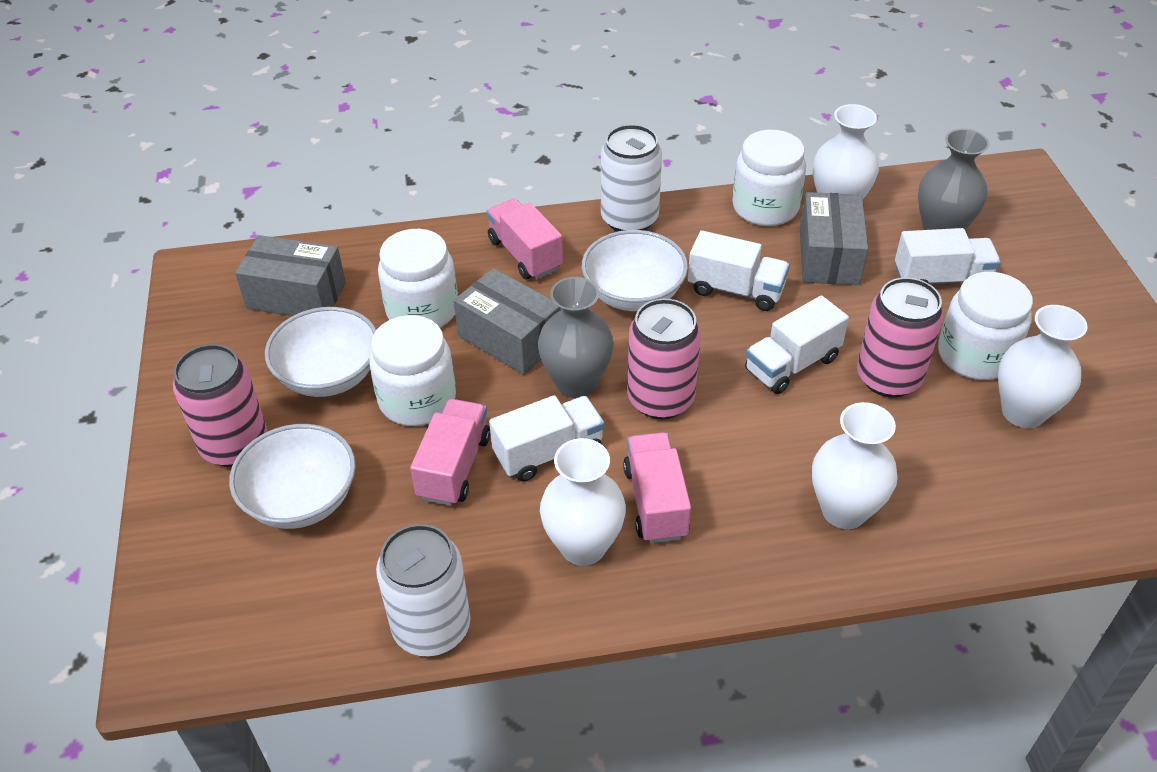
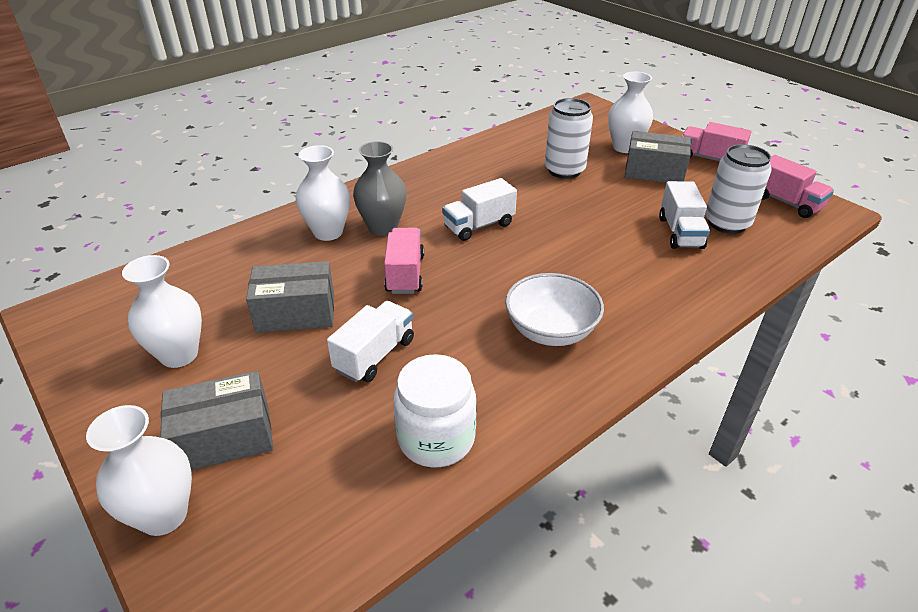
grey vase: [538,277,614,398] [918,129,989,230] = 2 -> [353,141,407,236] = 1
pink can: [173,344,267,467] [627,299,701,419] [857,277,944,398] = 3 -> none = 0
white bowl: [229,424,356,529] [265,307,376,397] [582,230,688,311] = 3 -> [505,273,604,346] = 1
white jar: [369,315,456,426] [378,229,458,327] [732,130,806,226] [938,272,1033,380] = 4 -> [393,354,477,467] = 1
white truck: [489,395,605,482] [688,231,790,311] [745,295,849,394] [895,228,1001,284] = 4 -> [327,301,414,382] [442,178,517,241] [659,181,710,249] = 3

